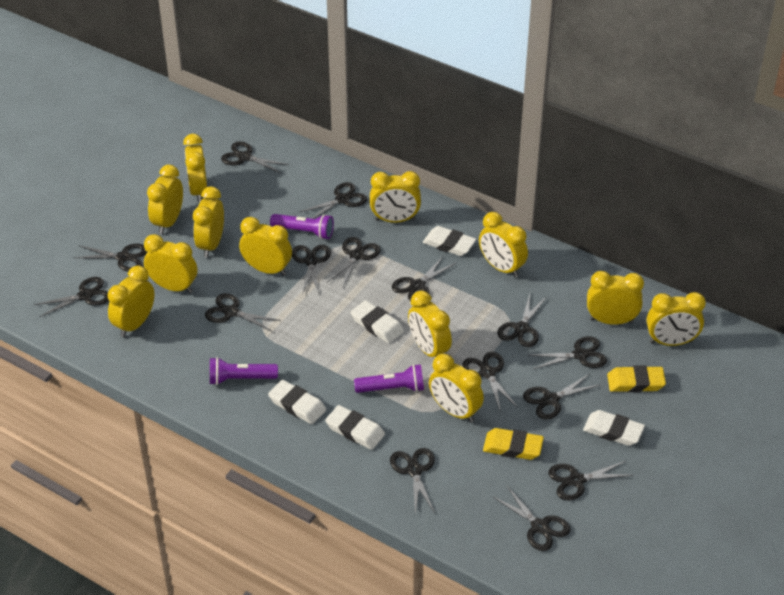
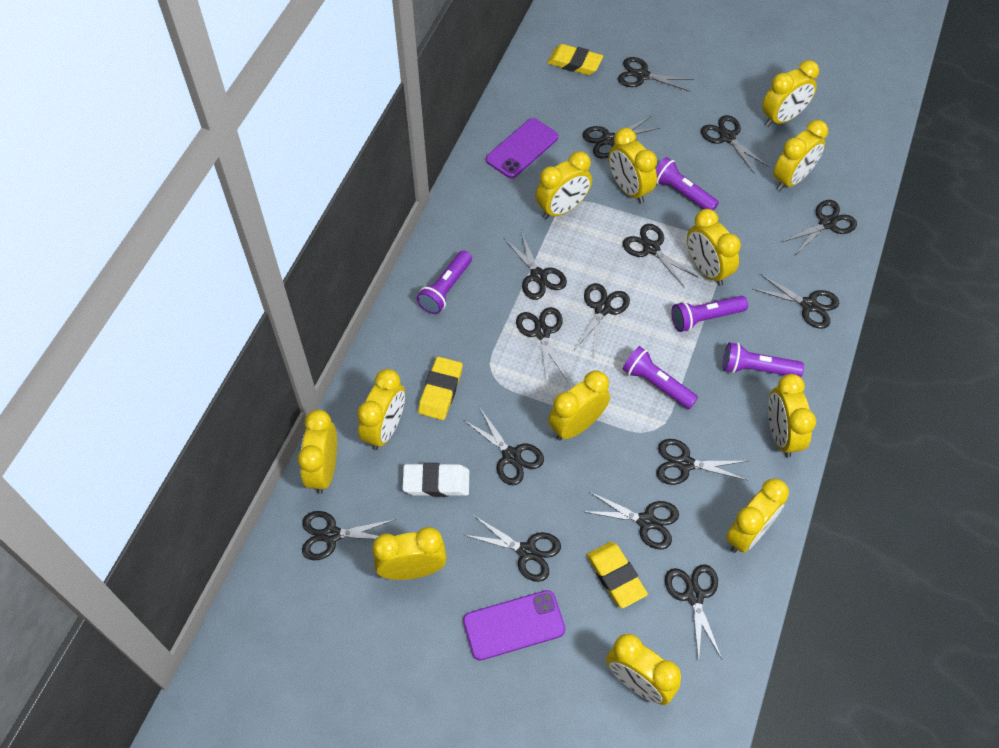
purple flashlight: [210,357,278,385] [270,214,334,239] [354,364,424,393] = 3 -> [417,250,472,314] [623,346,698,409] [655,157,719,211] [671,296,748,332] [723,342,804,377] = 5
purple phone: none = 0 -> [463,590,565,661] [486,118,558,178] = 2
white eraser: [268,380,326,424] [325,405,385,450] [351,300,404,344] [423,226,477,256] [583,410,645,446] = 5 -> [402,463,469,497] = 1
yellow eraser: [483,428,544,460] [607,365,666,392] = 2 -> [418,357,463,420] [547,44,603,75] [587,542,648,608] = 3

